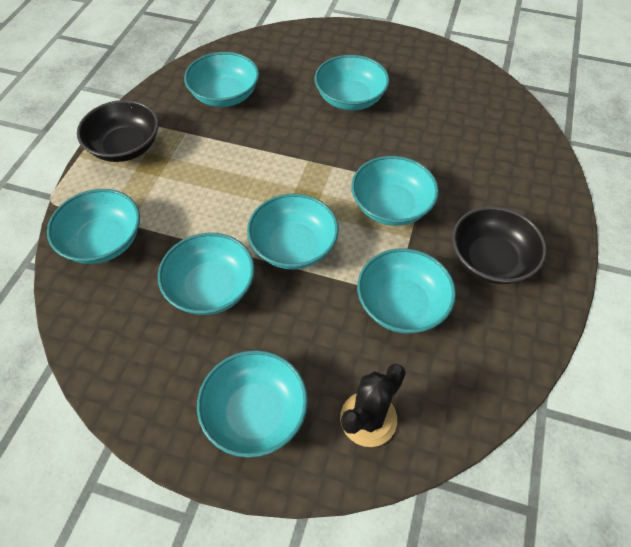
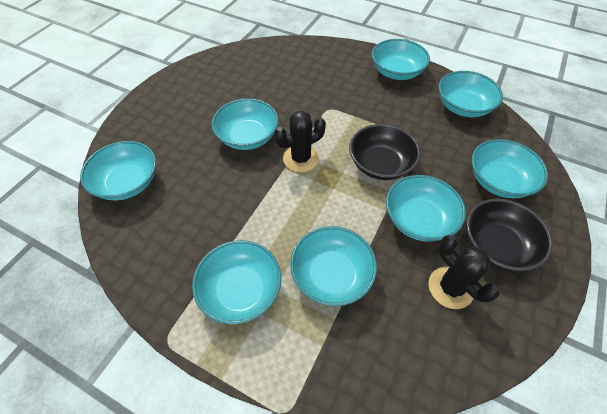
black cactus: [340,364,406,447] = 1 -> [274,111,326,172] [428,235,500,309] = 2

